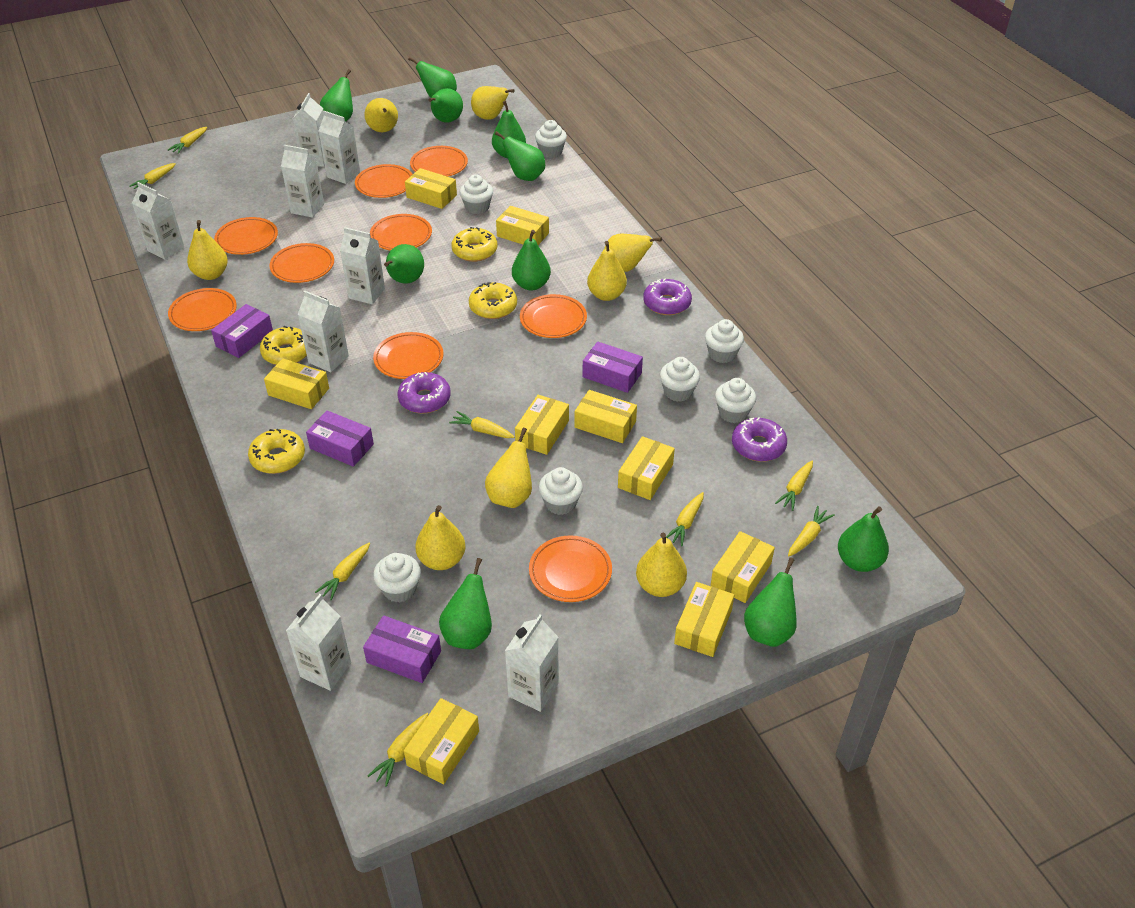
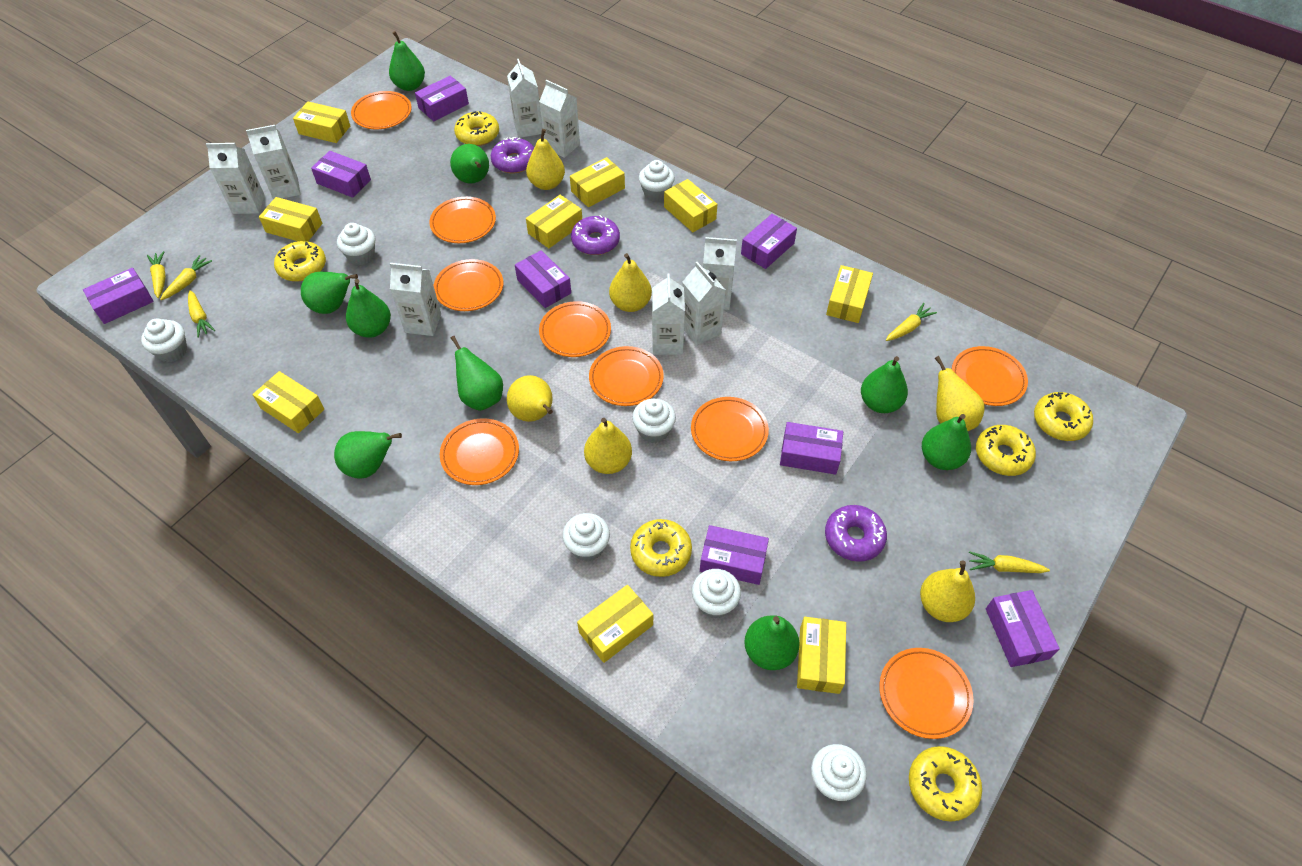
green pear: [320,69,353,122] [384,244,424,284] [408,57,457,98] [428,88,463,123] [439,558,492,649] [492,101,526,158] [495,131,545,181] [512,230,551,291] [744,557,797,647] [838,506,889,572] = 10 -> [301,272,358,314] [334,431,402,478] [346,279,391,338] [389,31,425,91] [450,144,489,184] [451,336,503,411] [744,615,800,670] [861,356,908,413] [922,414,971,470] = 9
purple box: [211,304,273,358] [306,411,374,467] [363,615,441,683] [582,342,643,393] = 4 -> [83,268,154,324] [311,151,371,198] [415,76,469,121] [515,250,571,308] [700,525,769,585] [741,214,797,269] [780,422,843,475] [986,590,1060,667] = 8
yellow carrot: [129,163,176,189] [168,127,207,154] [315,543,370,600] [368,713,428,787] [449,411,514,438] [666,492,704,546] [775,461,813,511] [788,506,835,556] = 8 -> [147,251,166,298] [160,255,212,300] [188,290,215,338] [886,303,937,341] [969,551,1050,573] = 5
yellow donut: [248,429,305,474] [260,326,307,365] [451,227,497,262] [469,282,517,319] = 4 -> [274,241,326,282] [454,111,499,146] [630,519,692,577] [909,746,982,822] [976,425,1036,476] [1034,392,1093,441] = 6
yellow pear: [187,220,228,280] [364,98,398,132] [415,505,466,570] [471,86,514,120] [485,428,532,508] [587,241,627,301] [604,234,662,272] [636,533,687,597] = 8 -> [507,375,553,422] [526,129,565,190] [584,418,632,474] [609,253,652,312] [920,560,975,622] [935,356,984,431] = 6

